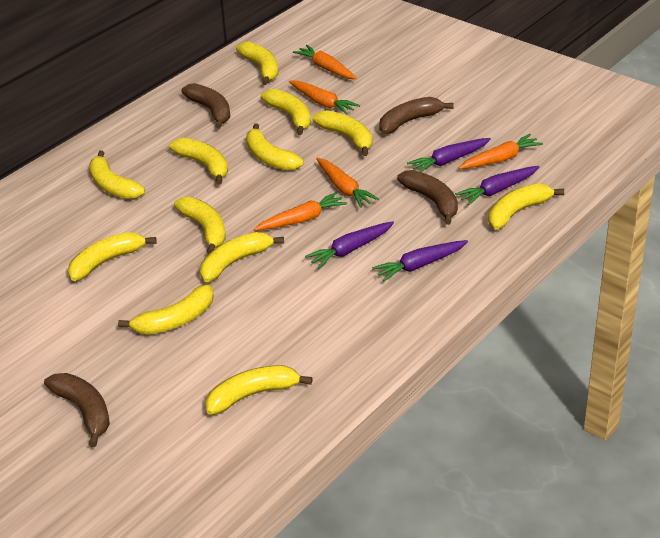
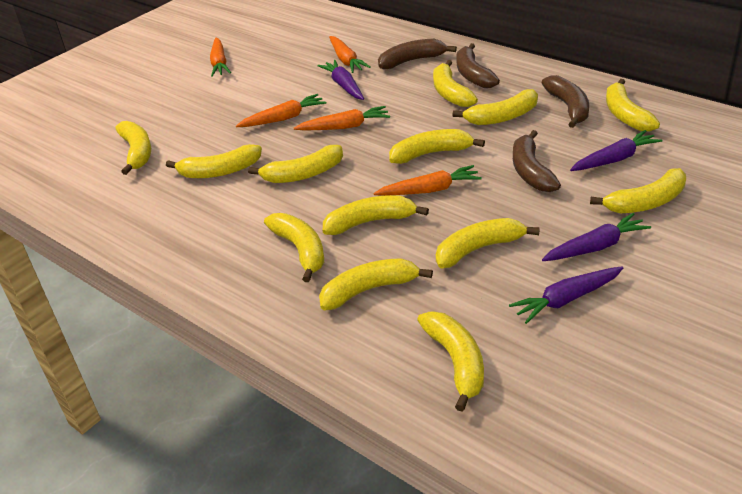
yellow banana: [68,232,157,281] [89,151,145,199] [118,284,214,335] [169,138,228,185] [174,197,226,254] [200,232,284,282] [206,365,313,415] [236,41,278,85] [246,123,304,171] [261,89,311,135] [313,110,372,156] [488,183,564,230] = 12 -> [115,121,151,175] [166,144,262,178] [248,145,343,183] [264,213,324,282] [319,258,433,310] [323,195,429,235] [389,129,485,164] [417,311,484,412] [433,60,478,107] [436,218,540,268] [452,89,538,125] [590,168,686,214] [606,79,660,132] = 13

